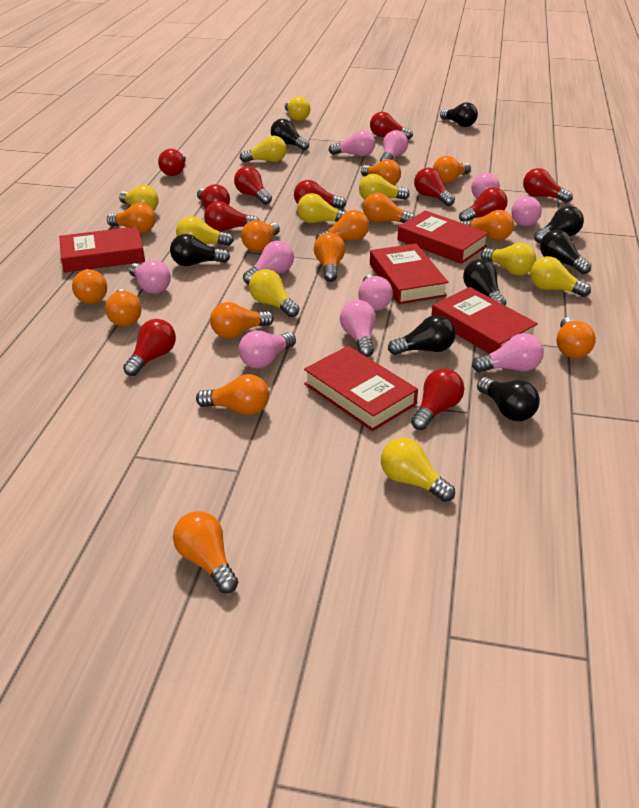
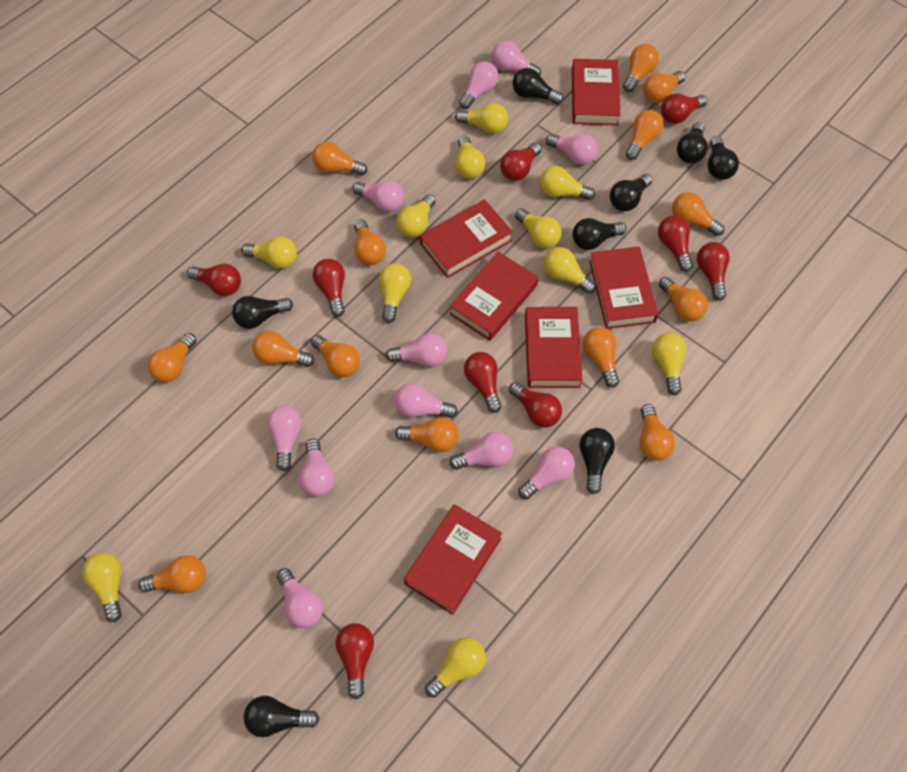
pink light bulb: [129,260,171,294] [238,330,296,369] [243,241,294,284] [329,130,375,157] [340,300,376,357] [358,275,393,311] [380,130,408,161] [471,173,500,199] [472,333,544,372] [511,196,542,226] = 10 -> [267,406,302,471] [277,568,323,628] [299,438,335,497] [352,181,404,212] [386,333,447,367] [394,383,458,418] [449,432,514,470] [459,61,498,109] [492,41,541,75] [518,446,575,499] [546,134,598,165] = 11
red book: [59,226,145,272] [304,346,418,431] [370,243,449,304] [397,210,489,264] [431,287,538,354] = 5 -> [404,504,502,615] [420,199,513,278] [450,252,539,341] [525,307,583,388] [572,59,621,126] [589,246,658,329] = 6
red light bulb: [123,319,176,376] [158,149,186,176] [197,184,230,209] [204,201,259,232] [234,166,272,205] [294,180,346,209] [370,112,413,140] [411,368,464,430] [414,168,455,206] [459,187,507,221] [523,168,573,203] = 11 -> [187,264,241,296] [312,259,345,317] [335,623,374,699] [464,352,502,413] [500,143,541,181] [509,382,562,428] [658,215,693,272] [661,93,707,124] [697,242,730,301] = 9
yellow light bulb: [119,185,159,211] [176,216,234,246] [240,136,287,162] [249,269,299,317] [285,96,310,121] [297,193,346,223] [359,174,410,200] [381,438,455,502] [481,243,536,275] [530,256,591,297] = 10 -> [82,552,122,622] [241,237,297,269] [379,263,411,323] [397,194,435,238] [425,637,486,698] [455,103,508,134] [455,135,485,179] [515,208,562,249] [540,166,595,200] [544,247,596,294] [652,333,686,395] = 11

